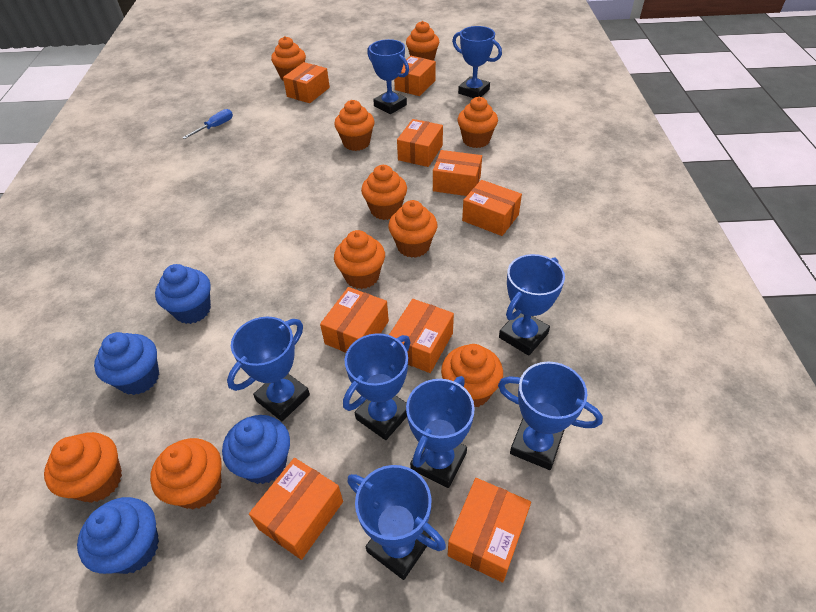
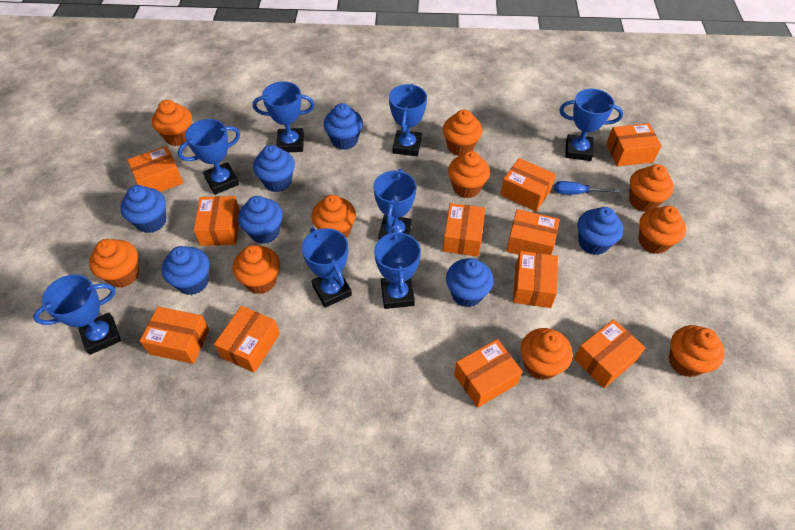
blue cupcake: [77,497,159,574] [94,332,159,395] [155,264,211,324] [222,415,290,484] = 4 -> [120,185,166,233] [162,246,210,295] [238,196,283,244] [253,145,295,192] [323,103,363,150] [446,258,494,307] [577,207,623,255] = 7
orange box: [249,458,343,560] [283,62,330,103] [320,287,389,353] [389,299,454,373] [394,56,436,96] [397,119,443,167] [433,150,482,196] [448,478,531,582] [462,180,522,236] = 9 -> [128,146,183,192] [140,306,209,364] [194,196,240,246] [214,306,280,373] [443,203,485,257] [454,339,523,408] [500,158,556,212] [506,209,560,255] [513,251,558,308] [574,319,646,388] [606,123,662,166] = 11

